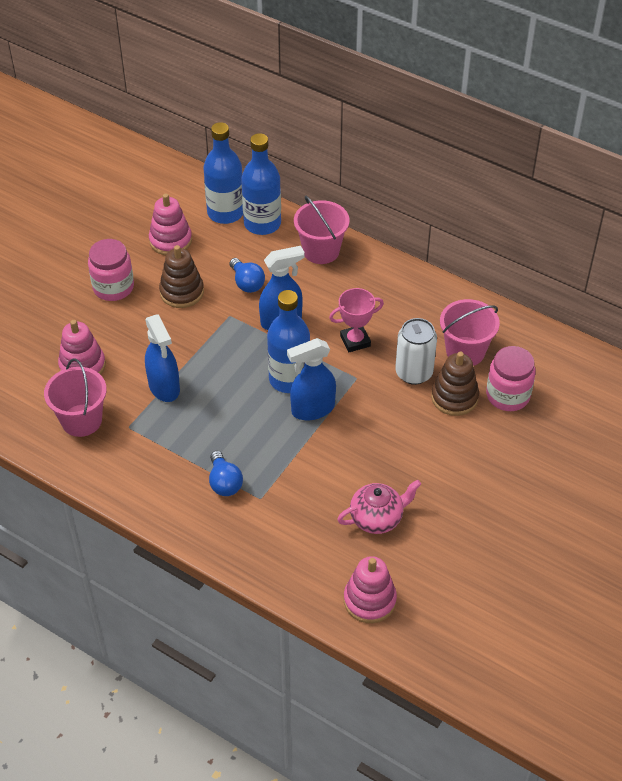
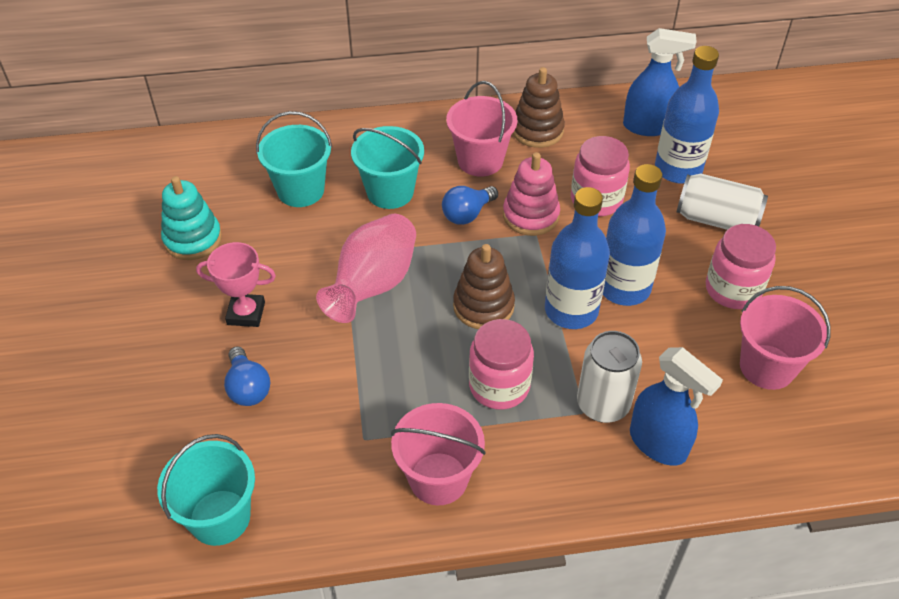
blue spray bottle: [145,314,180,402] [259,246,305,330] [287,338,336,420] = 3 -> [623,28,697,136] [630,347,723,466] = 2
pink jar: [88,239,134,301] [486,346,536,411] = 2 -> [469,319,534,410] [571,136,630,216] [706,224,776,309] = 3
pink stacking toy: [58,320,106,375] [149,194,192,255] [344,556,397,623] = 3 -> [503,152,560,236] = 1
pink teapot: [337,480,421,534] = 1 -> none = 0
pink vase: none = 0 -> [316,214,416,323] = 1
turquoise bucket: none = 0 -> [157,434,255,546] [256,111,332,207] [351,126,424,209] = 3
turquoise stacking toy: none = 0 -> [161,176,222,260] = 1
white can: [395,318,437,385] = 1 -> [577,331,642,423] [676,173,768,230] = 2

